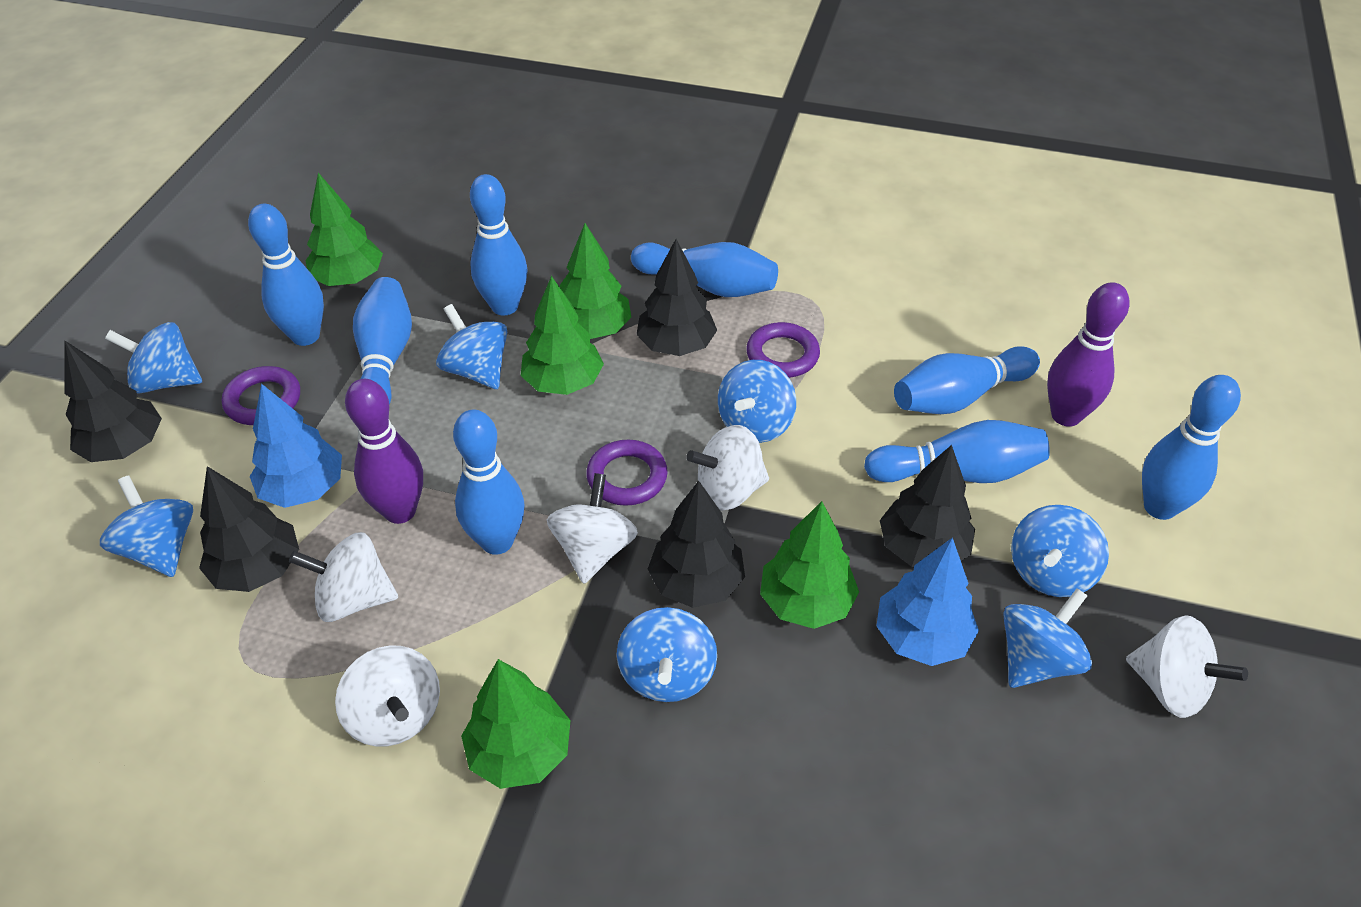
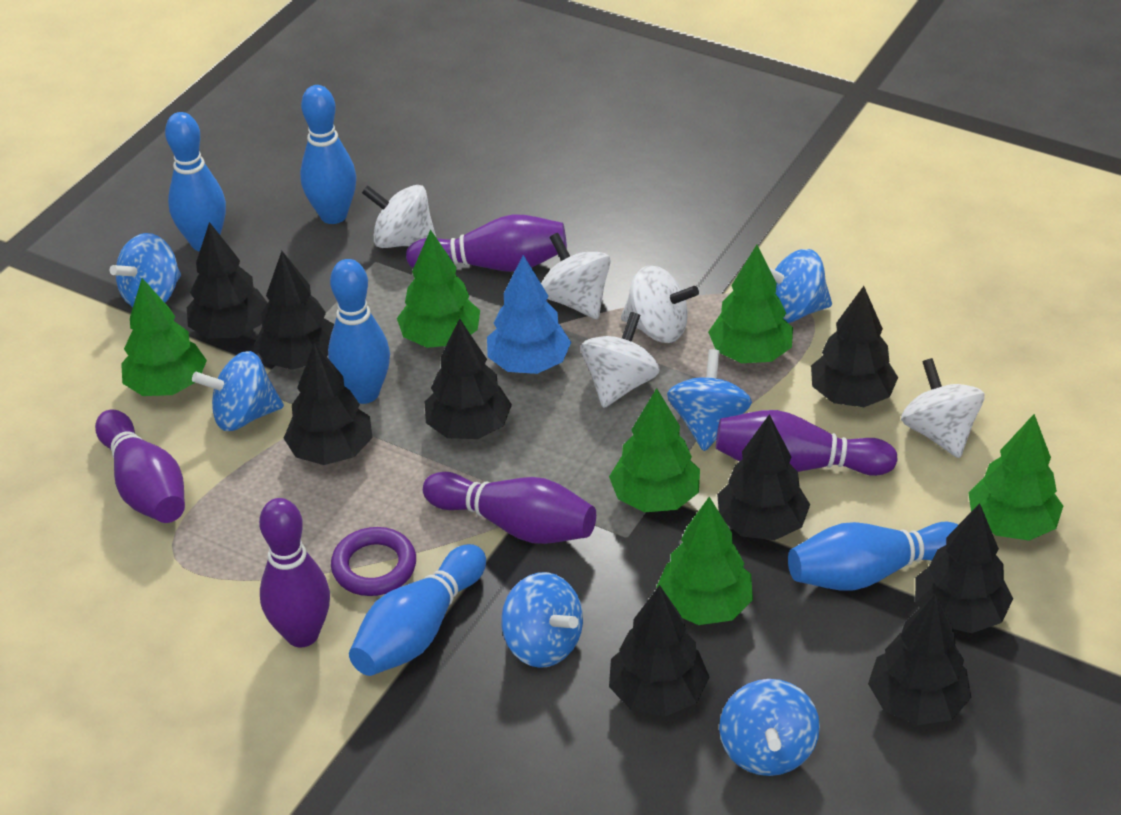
black tree: [65,341,162,462] [199,466,299,592] [636,239,717,356] [648,481,745,608] [880,445,975,567] = 5 -> [187,222,267,339] [254,251,334,370] [284,342,373,465] [425,318,512,439] [609,585,709,716] [717,414,810,540] [811,286,898,407] [868,593,971,725] [915,503,1013,633] = 9
blue bowling pin: [248,204,324,346] [353,277,412,405] [453,410,525,555] [470,174,527,315] [631,242,778,297] [864,420,1050,483] [894,346,1040,414] [1142,375,1241,520] = 8 -> [165,112,226,252] [300,85,356,224] [328,259,390,404] [349,544,486,676] [788,522,959,591] = 5
blue spinning top: [100,475,193,577] [105,322,202,394] [436,304,507,389] [617,607,717,702] [718,360,796,443] [1003,588,1092,688] [1011,505,1109,597] = 7 -> [110,233,181,307] [192,351,284,431] [501,572,583,668] [667,349,752,451] [719,679,820,776] [769,249,832,323] = 6
blue tree: [250,384,342,508] [877,537,979,666] = 2 -> [487,255,571,374] = 1
green tree: [306,173,383,286] [461,659,571,789] [521,276,604,395] [560,223,631,339] [760,501,859,629] = 5 -> [121,278,207,396] [397,229,480,348] [609,388,700,512] [656,497,753,625] [708,245,793,363] [968,414,1063,541] = 6
purple bowling pin: [345,379,423,524] [1047,282,1130,427] = 2 -> [95,410,185,523] [259,498,330,648] [406,214,567,272] [423,472,596,544] [716,410,898,476] = 5
purple ring: [222,366,300,425] [586,439,668,506] [746,322,820,378] = 3 -> [331,527,416,596] = 1

